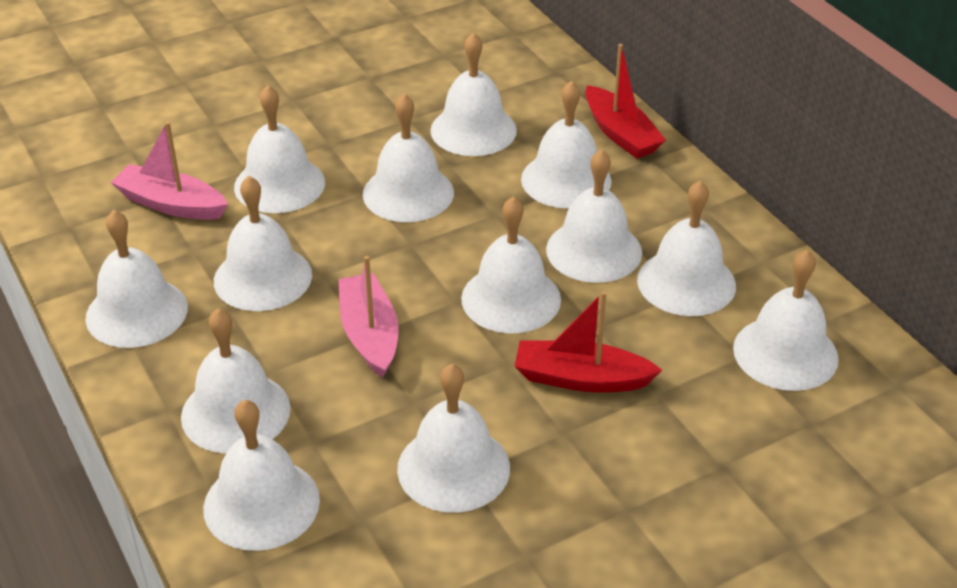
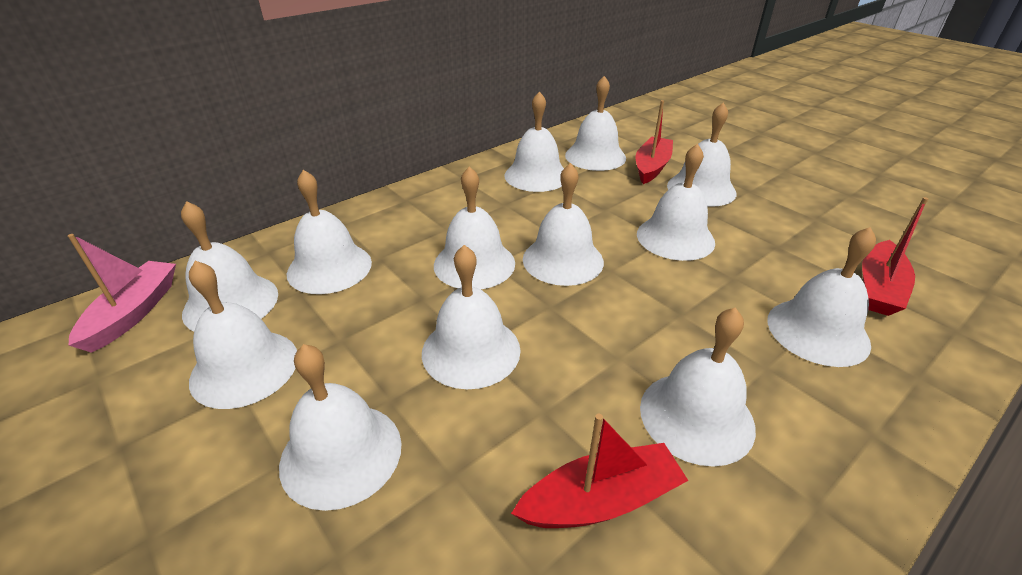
pink boat: [111,122,228,220] [339,256,399,378] = 2 -> [68,234,176,353] = 1
red boat: [514,291,662,393] [585,44,666,159] = 2 -> [511,414,688,528] [636,100,673,184] [862,197,928,316] = 3

